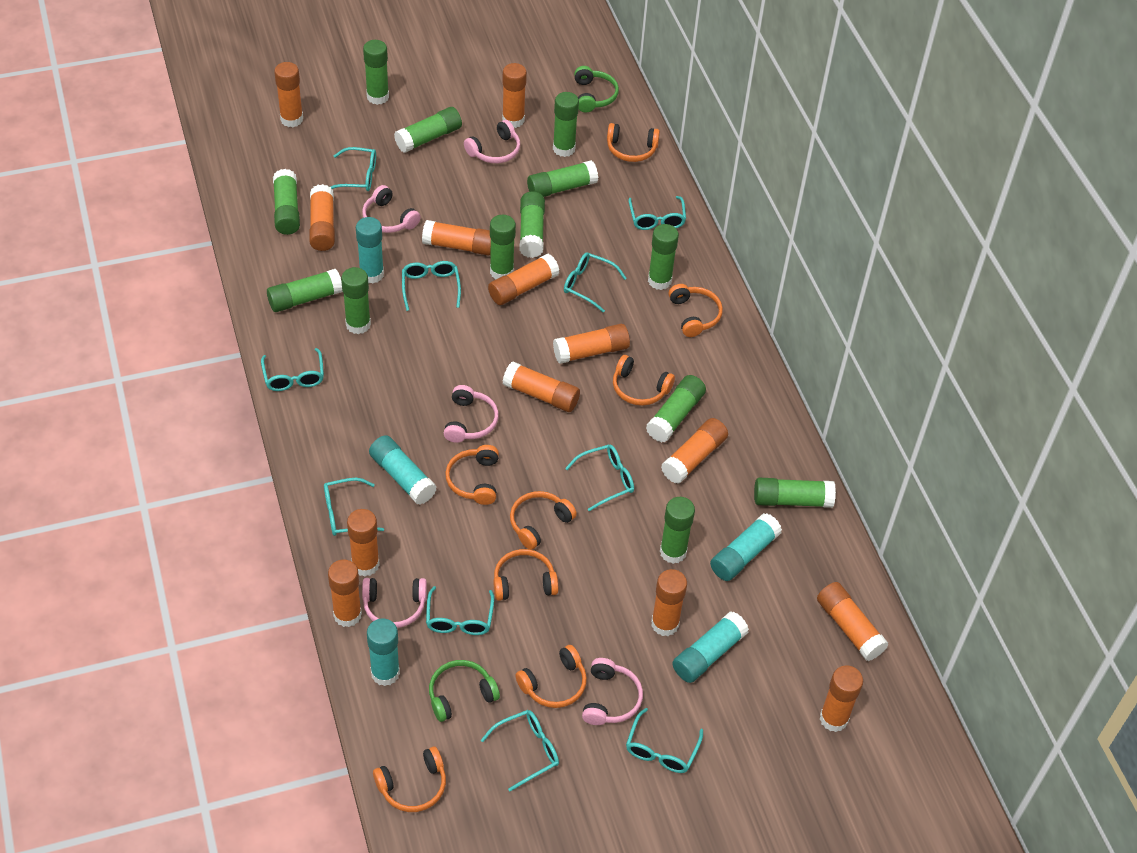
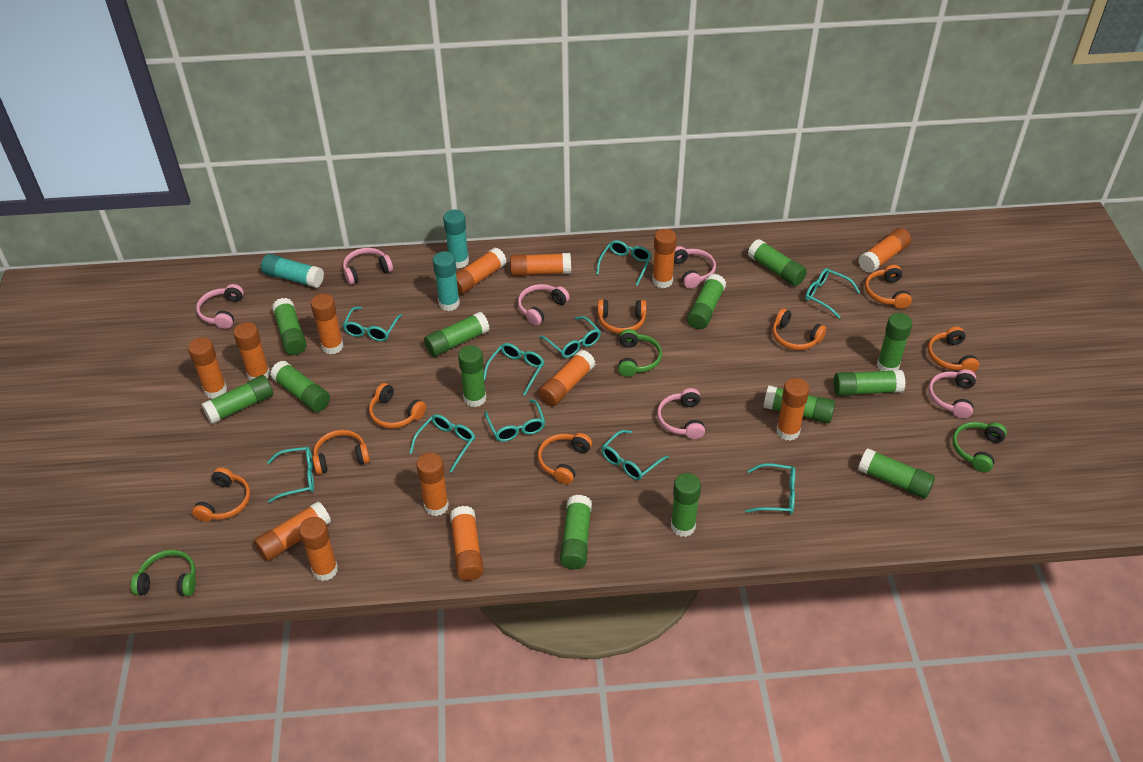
green headphones: [429,660,500,722] [574,66,619,112] = 2 -> [131,550,196,596] [618,329,662,377] [952,422,1007,472] = 3
pink headphones: [362,185,421,233] [362,578,427,628] [444,385,499,443] [464,120,520,163] [582,658,643,725] = 5 -> [196,284,244,329] [343,248,393,285] [518,284,570,326] [657,388,705,439] [674,246,716,288] [928,369,976,418] = 6
turquoise glue stick: [356,217,384,284] [367,619,400,686] [369,435,437,504] [672,611,749,683] [710,513,782,581] = 5 -> [261,254,324,288] [433,251,460,311] [443,210,469,268] = 3

